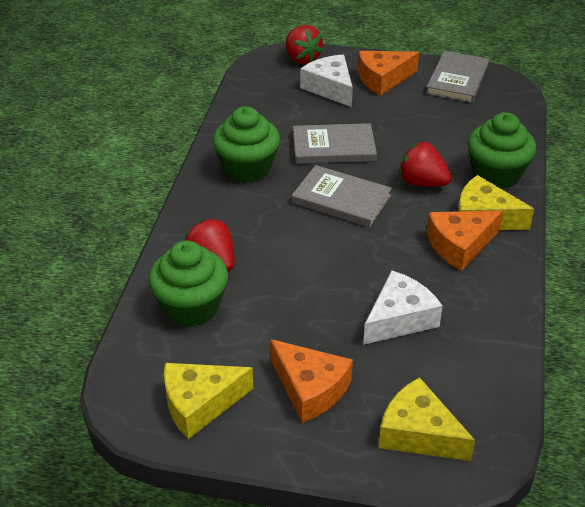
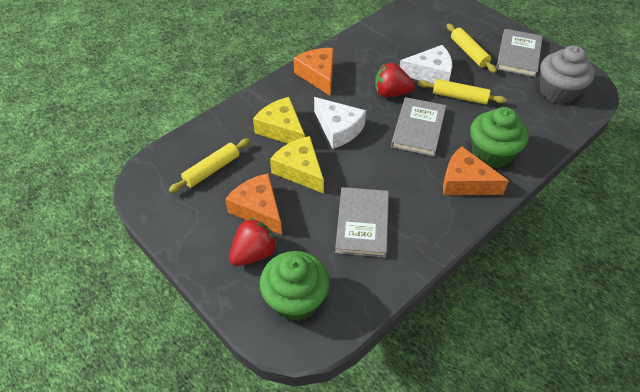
green cupcake: [148,240,228,327] [213,106,280,182] [468,112,536,189] = 3 -> [260,251,330,321] [470,107,529,169] = 2
grey cupcake: none = 0 -> [540,45,595,104] = 1
red strawberry: [185,219,234,272] [286,25,323,64] [399,142,452,187] = 3 -> [229,218,277,266] [375,63,415,97] = 2
yellow cheese: [164,363,253,439] [379,377,475,461] [458,175,534,230] = 3 -> [253,97,305,144] [270,136,324,194] = 2
yellow rolling pin: none = 0 -> [169,138,250,193] [418,79,507,105] [446,23,497,73] = 3

